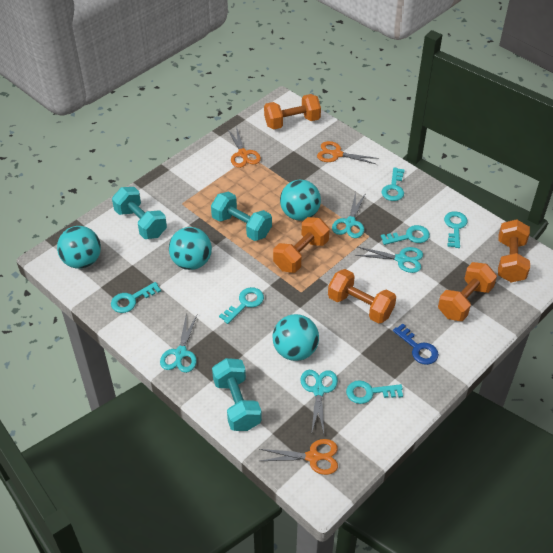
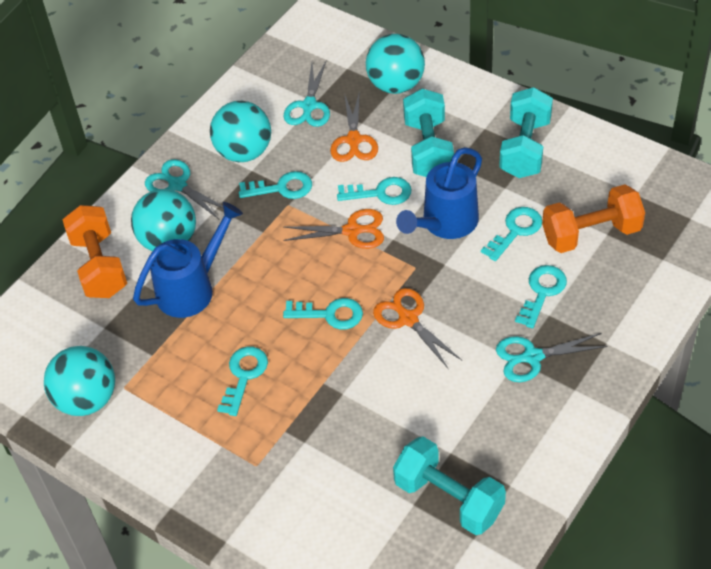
blue key: [393,323,439,365] = 1 -> none = 0
blue watering can: none = 0 -> [133,202,243,318] [396,147,482,239] = 2
orange dumbbell: [264,94,321,130] [273,217,329,273] [328,269,396,323] [438,262,497,321] [498,219,530,282] = 5 -> [63,205,127,298] [542,184,645,253] = 2
turquoise scissors: [160,315,197,373] [301,370,338,433] [332,192,366,238] [355,247,423,273] = 4 -> [145,159,223,220] [283,60,330,127] [496,333,608,382] = 3

